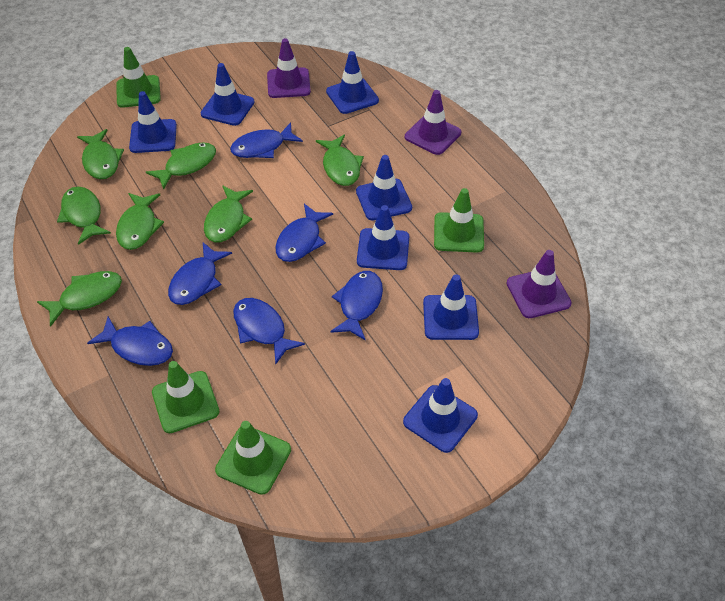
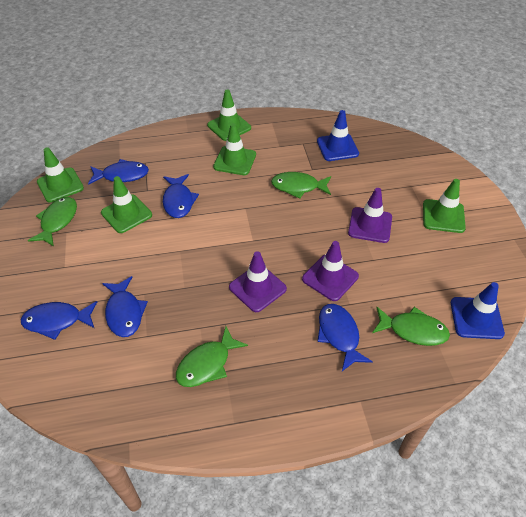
blue fish: [87,317,173,366] [168,242,232,305] [230,122,303,158] [233,298,305,364] [275,204,333,262] [330,271,383,341] = 6 -> [21,301,97,340] [88,159,149,185] [102,276,148,337] [163,174,199,218] [317,304,373,371] = 5
blue traffic cone: [129,91,177,153] [200,63,254,126] [326,51,379,114] [356,155,412,221] [357,205,409,270] [403,378,478,453] [423,274,479,340] = 7 -> [317,110,359,161] [451,282,505,339] = 2
green fish: [37,271,122,327] [57,187,111,245] [77,129,124,179] [116,193,164,250] [146,143,216,190] [204,186,253,243] [316,135,364,186] = 7 -> [28,197,77,246] [176,326,248,387] [271,172,331,199] [372,307,450,346] = 4
green traffic cone: [117,47,161,108] [152,361,219,433] [215,421,291,495] [434,188,484,253] = 4 -> [37,147,84,202] [101,176,152,233] [207,89,251,141] [213,123,256,175] [423,179,466,233] = 5

